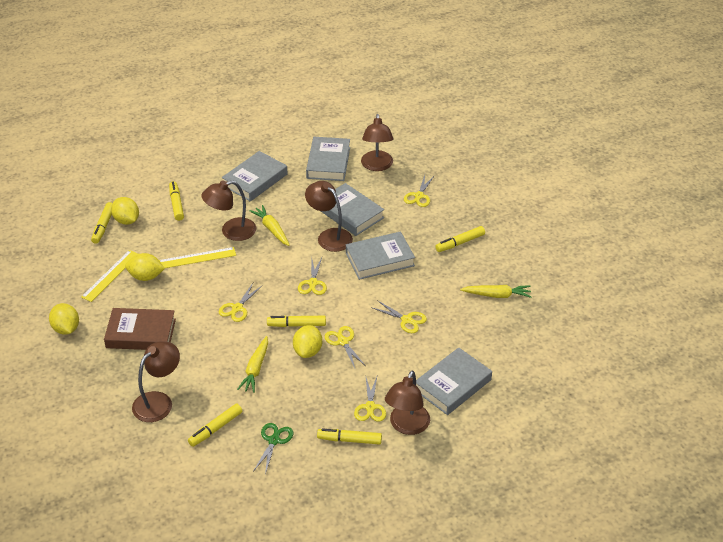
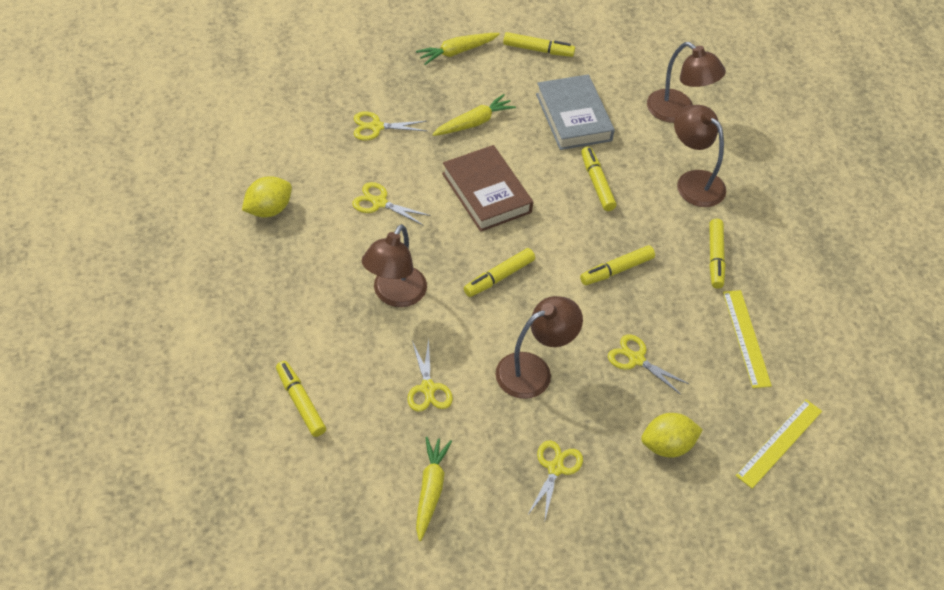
brown lamp: [132,341,180,422] [201,181,256,241] [305,181,353,252] [361,114,393,171] [385,370,430,435] = 5 -> [362,224,427,307] [495,296,583,399] [647,42,726,123] [674,105,726,207] = 4
green scissors: [254,423,293,474] = 1 -> none = 0
grey book: [222,151,288,202] [306,137,350,181] [321,183,384,236] [346,231,415,280] [416,347,492,415] = 5 -> [536,74,615,150] = 1
yellow lemon: [49,303,79,335] [111,197,139,225] [125,253,165,281] [293,325,322,358] = 4 -> [242,176,292,217] [641,413,703,458] = 2
yellow scissors: [219,283,263,322] [298,258,327,295] [325,326,366,368] [354,377,386,422] [371,300,427,333] [404,175,435,207] = 6 -> [352,182,431,226] [354,111,427,141] [407,339,453,412] [528,441,583,519] [608,335,690,395] = 5

